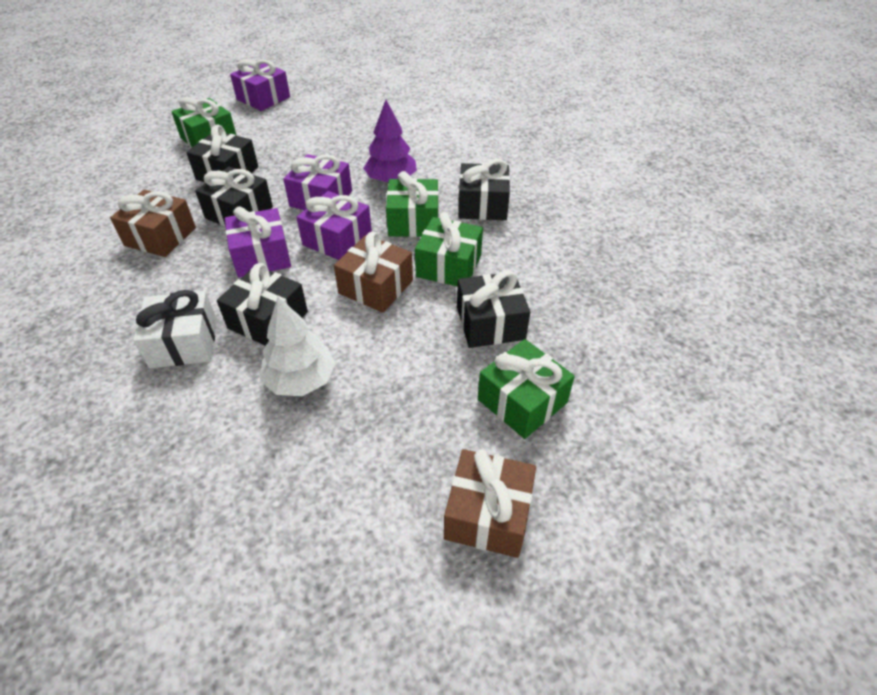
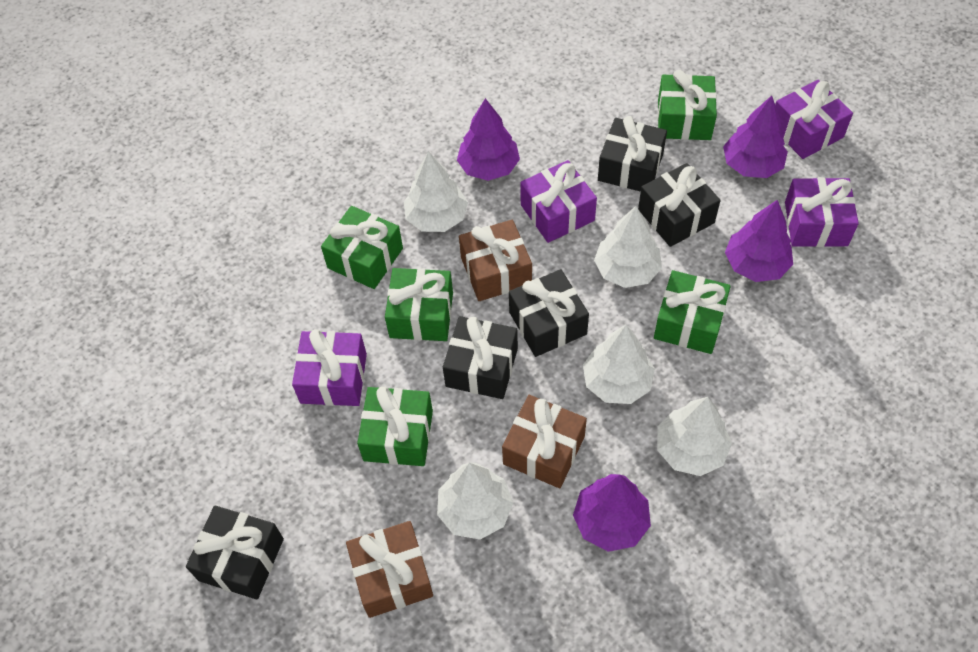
green gift: [171,97,237,147] [386,171,439,237] [415,212,483,286] [478,339,575,439] = 4 -> [321,206,403,289] [357,386,433,466] [385,268,453,341] [654,270,731,354] [658,70,717,140] = 5
purple tree: [363,100,417,183] = 1 -> [457,98,520,181] [573,474,651,552] [723,96,788,178] [725,200,793,282] = 4
white gift: [133,290,217,368] = 1 -> none = 0
white tree: [260,297,336,396] = 1 -> [404,151,468,232] [437,463,513,540] [583,325,655,404] [594,206,662,288] [657,397,732,476] = 5

